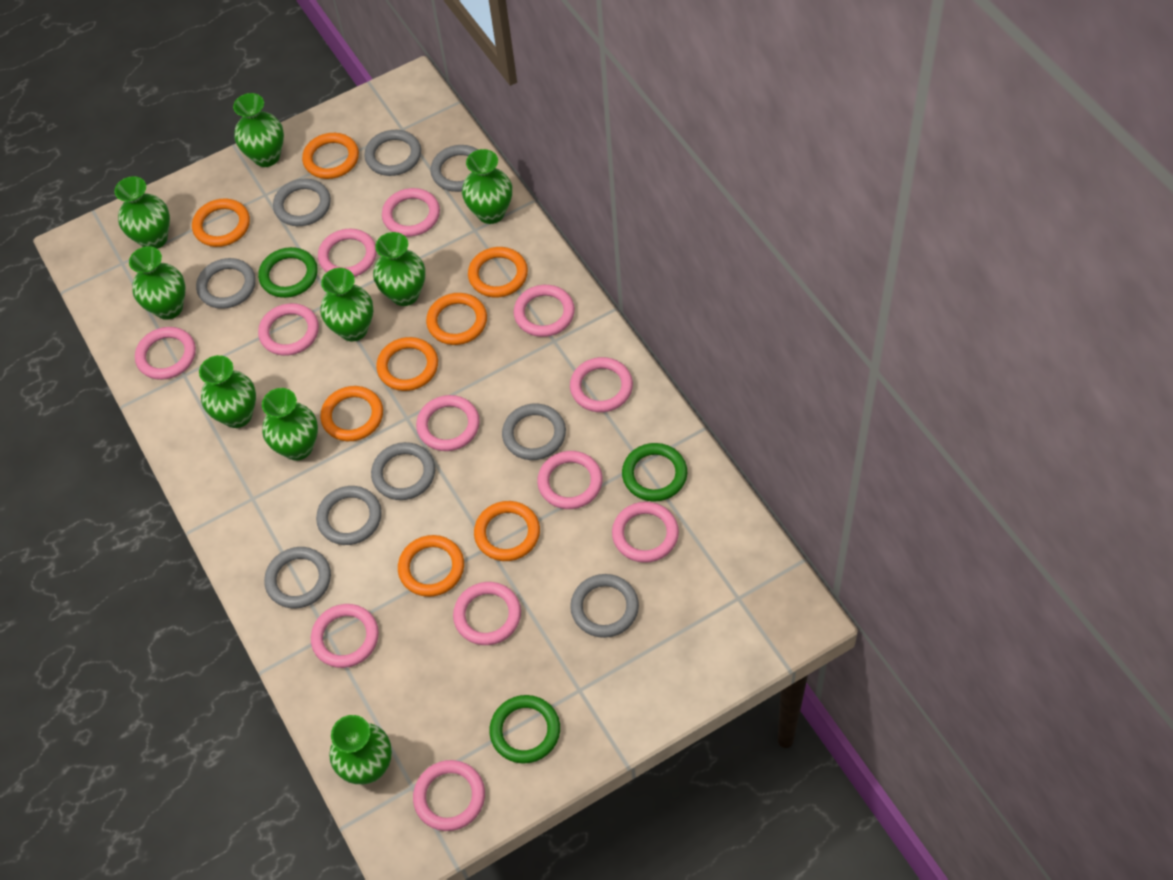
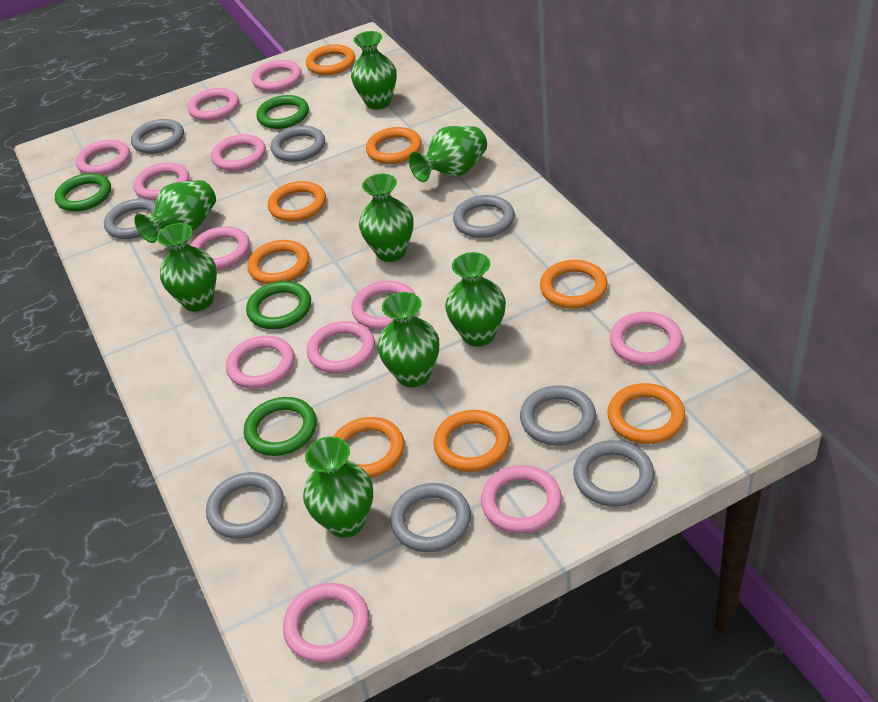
green ring: [258,247,318,298] [489,695,560,763] [622,443,687,502] = 3 -> [55,173,111,211] [244,397,317,456] [246,281,311,329] [256,95,309,129] = 4
green vase: [114,176,170,249] [129,246,185,320] [199,355,256,428] [233,93,284,167] [262,388,318,461] [320,268,373,341] [329,715,392,784] [373,232,425,306] [462,149,512,224] = 9 -> [134,180,216,243] [157,223,217,312] [303,437,373,538] [351,31,397,110] [359,174,413,262] [378,292,439,387] [409,126,487,182] [445,252,506,347] = 8
grey ring: [196,258,256,309] [264,547,331,608] [273,179,331,226] [316,486,382,545] [364,130,421,176] [371,442,435,500] [431,145,478,192] [502,404,566,460] [570,574,639,638] = 9 -> [104,199,156,239] [131,119,184,154] [206,472,284,539] [271,126,325,162] [390,483,471,552] [453,195,515,238] [520,385,596,446] [573,440,655,507] = 8

